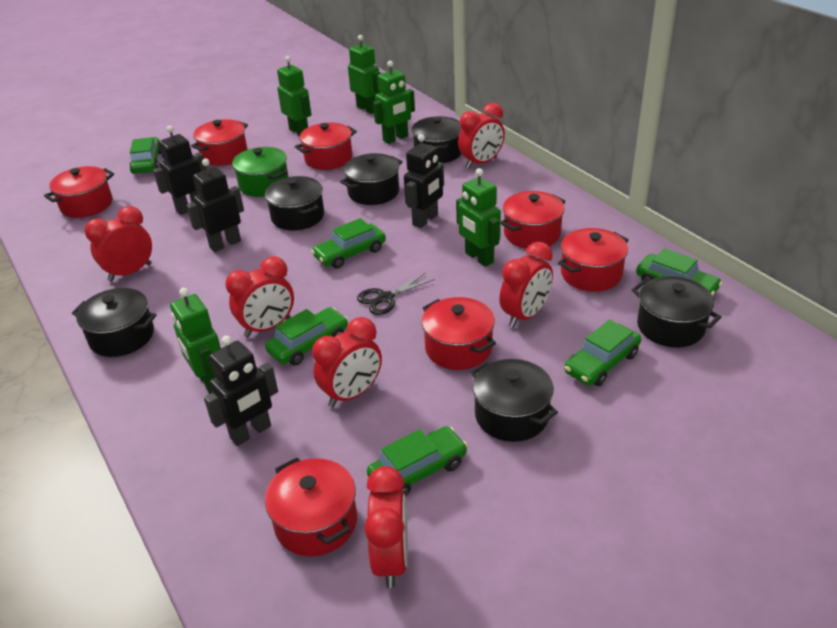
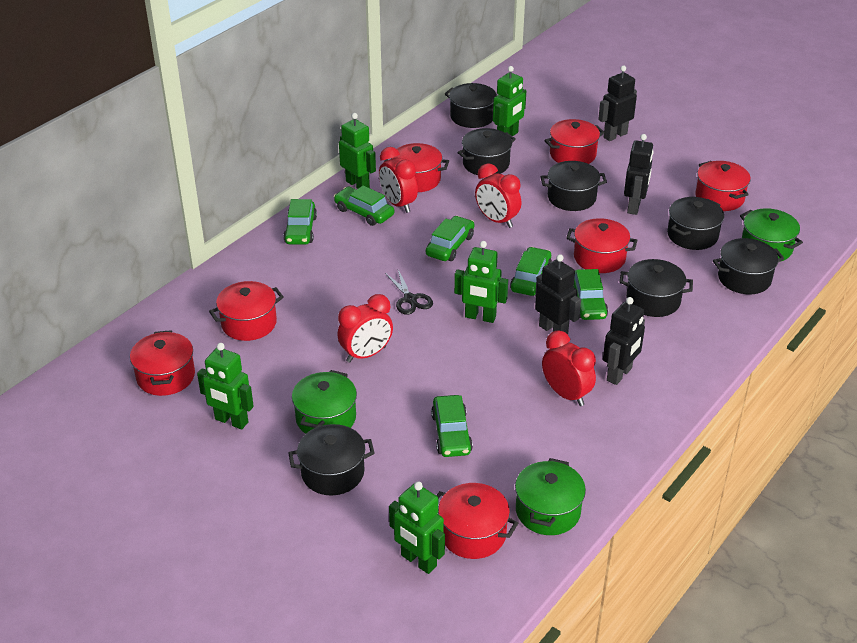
black pot: [72,288,156,357] [265,176,324,230] [340,153,403,205] [411,116,461,163] [470,359,558,442] [632,276,721,347] = 6 -> [288,424,375,495] [445,83,497,128] [458,128,516,175] [540,161,607,211] [620,259,693,317] [667,197,724,250] [713,238,784,294] = 7
green pot: [232,147,289,197] = 1 -> [292,370,357,434] [515,458,586,535] [740,208,803,261] = 3
red clock: [84,206,152,282] [225,256,294,337] [312,317,382,407] [364,466,408,588] [458,103,505,169] [499,242,553,328] = 6 -> [337,294,393,363] [379,147,418,213] [475,163,521,228] [542,330,596,406] = 4

